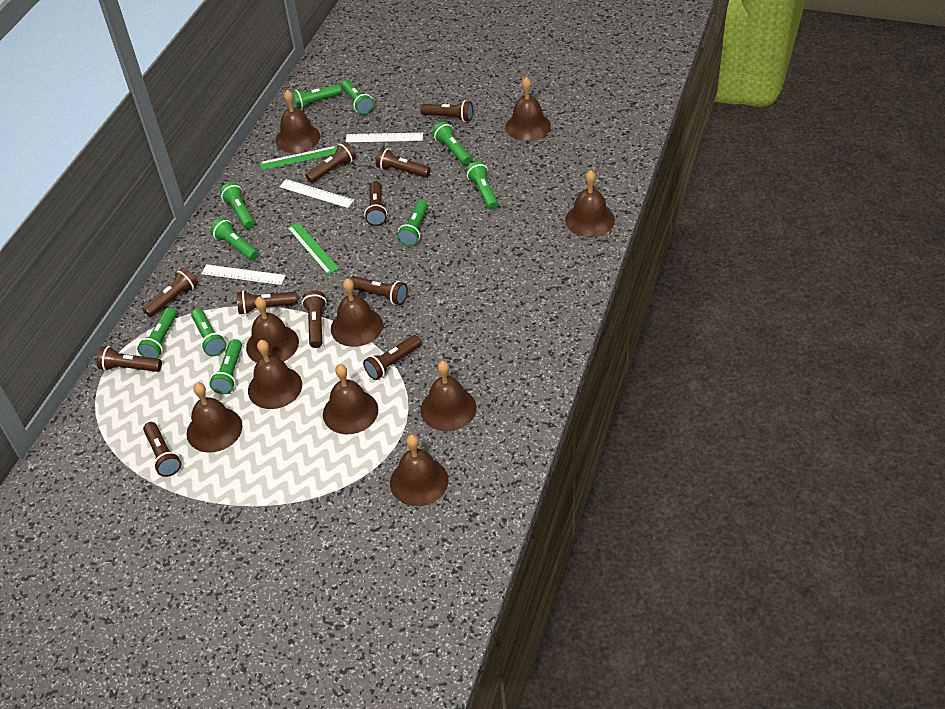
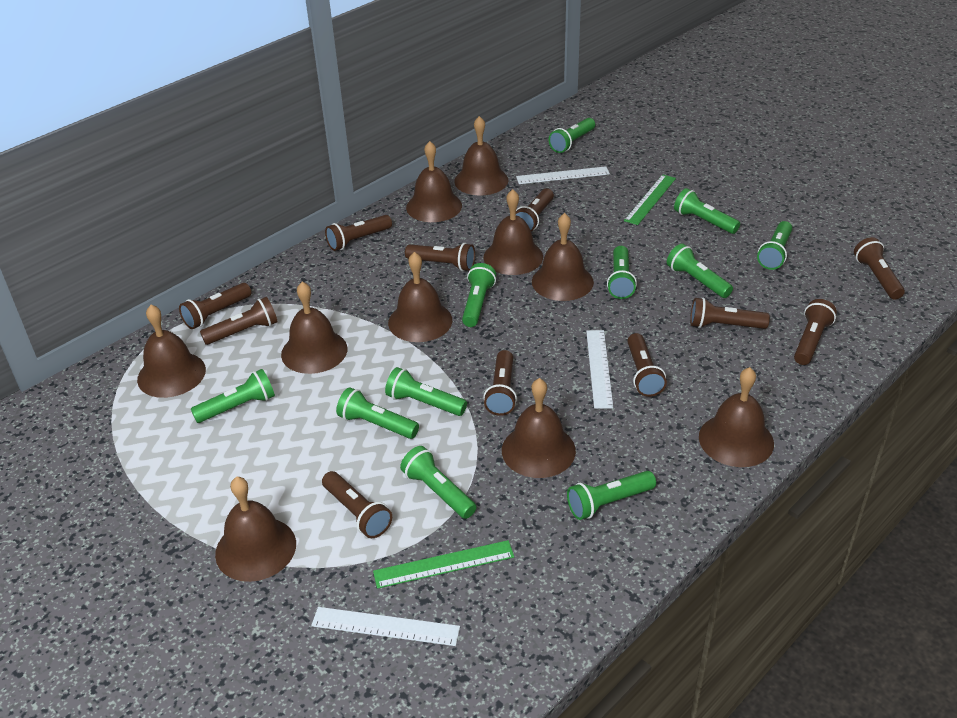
green flashlight: [137,308,177,359] [191,308,226,356] [209,339,242,394] [210,218,258,260] [220,182,255,229] [292,84,342,110] [341,80,374,115] [397,200,428,246] [432,122,472,165] [466,161,498,210] = 10 -> [191,369,275,423] [336,387,419,439] [385,367,467,416] [400,446,477,519] [462,263,496,327] [549,118,595,153] [567,471,656,520] [607,246,637,299] [667,244,733,298] [674,188,740,234] [757,221,792,270] = 11

